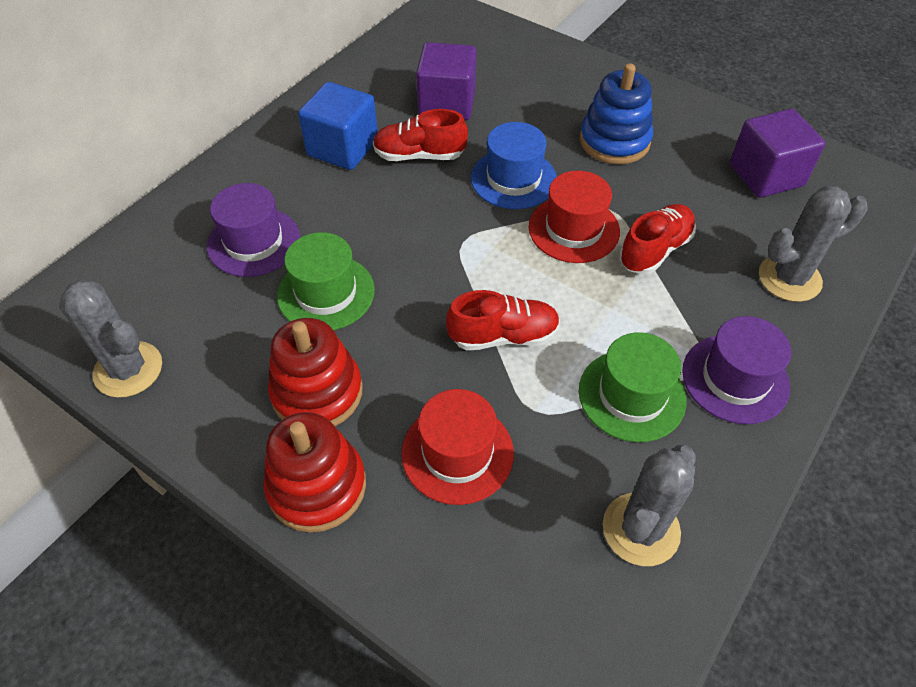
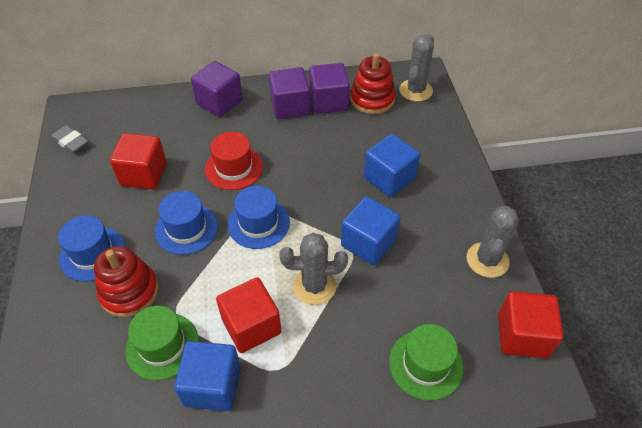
blue cube: [298,82,378,170] = 1 -> [174,341,240,411] [341,196,401,265] [364,134,420,197] = 3
blue hat: [471,122,557,209] = 1 -> [58,215,126,282] [155,191,218,255] [227,186,290,249] = 3
blue stacking toy: [580,63,653,164] = 1 -> none = 0
grey eraser: none = 0 -> [51,125,88,153] = 1
purple cube: [416,42,476,120] [730,109,825,198] = 2 -> [191,61,243,117] [269,67,310,120] [309,63,350,114] = 3
purple hat: [207,183,300,277] [682,316,791,424] = 2 -> none = 0
red cube: none = 0 -> [110,133,167,190] [216,277,281,353] [498,291,563,358] = 3
red hat: [401,389,514,505] [529,171,620,263] = 2 -> [205,132,263,190] = 1
red shoe: [373,109,468,161] [446,290,560,351] [619,204,696,274] = 3 -> none = 0

